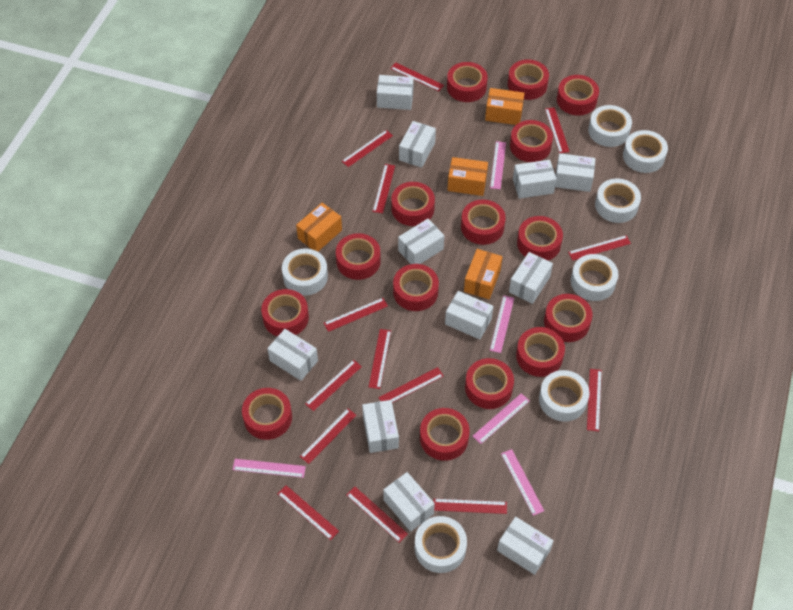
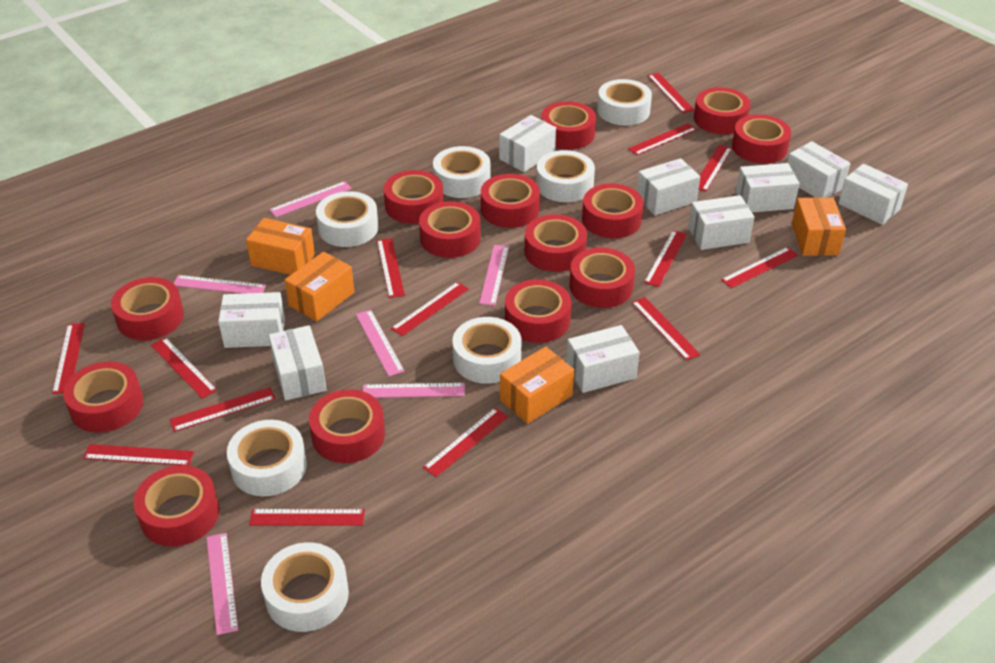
pink ruler: [233,459,306,478] [473,393,530,444] [490,141,506,189] [490,295,514,353] [501,449,544,516] = 5 -> [173,275,266,294] [206,533,238,635] [269,181,352,217] [356,310,405,377] [363,383,465,398] [479,245,509,306] = 6
red tape: [242,388,292,440] [261,289,309,336] [336,233,381,280] [391,182,435,226] [393,264,439,311] [420,408,470,461] [447,62,488,102] [461,199,506,245] [465,358,514,409] [508,60,549,100] [510,120,553,162] [516,327,565,377] [517,216,563,261] [544,294,592,342] [557,75,599,115] = 15 -> [63,361,144,433] [111,277,184,340] [134,465,219,547] [309,389,385,463] [384,170,444,224] [419,201,481,258] [481,174,540,228] [505,279,572,343] [525,214,587,272] [541,101,596,150] [570,248,635,308] [582,183,643,238] [694,87,750,134] [732,114,791,164] = 14
white box: [267,329,318,381] [362,400,399,453] [377,75,414,110] [383,472,435,532] [398,219,444,264] [399,121,436,168] [445,291,493,340] [497,517,554,575] [509,252,553,304] [513,160,557,199] [555,153,595,192] = 11 -> [218,292,285,348] [269,325,326,401] [499,115,556,172] [566,325,639,393] [637,158,700,215] [688,195,754,250] [736,163,800,212] [787,141,851,198] [838,164,908,225] = 9

